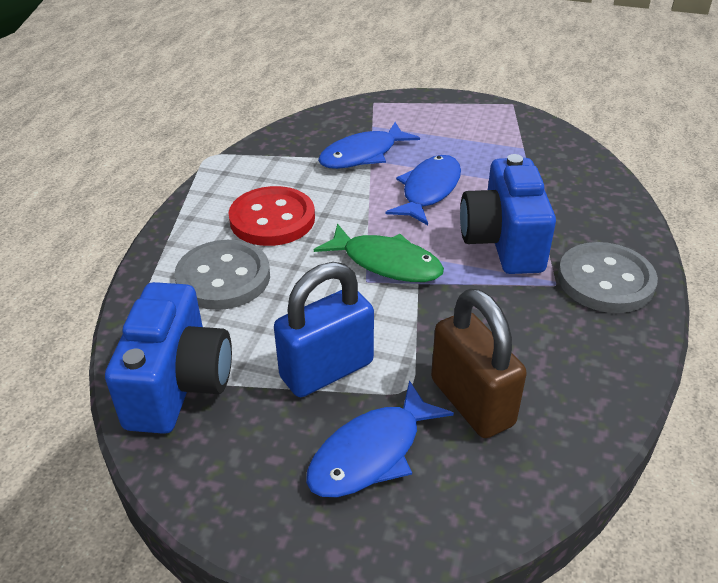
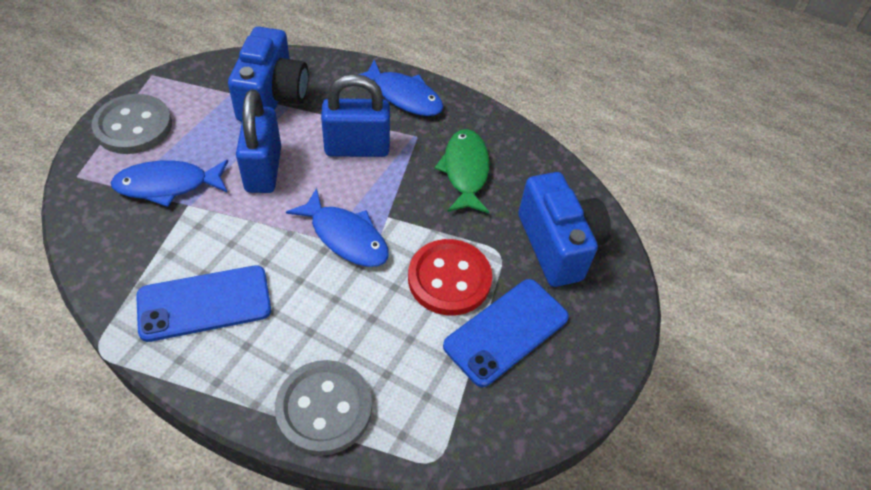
blue padlock: [274,262,374,397] = 1 -> [236,89,281,193] [321,74,390,157] = 2
blue phone: none = 0 -> [136,265,271,342] [443,279,569,387] = 2
brown padlock: [431,289,527,438] = 1 -> none = 0

